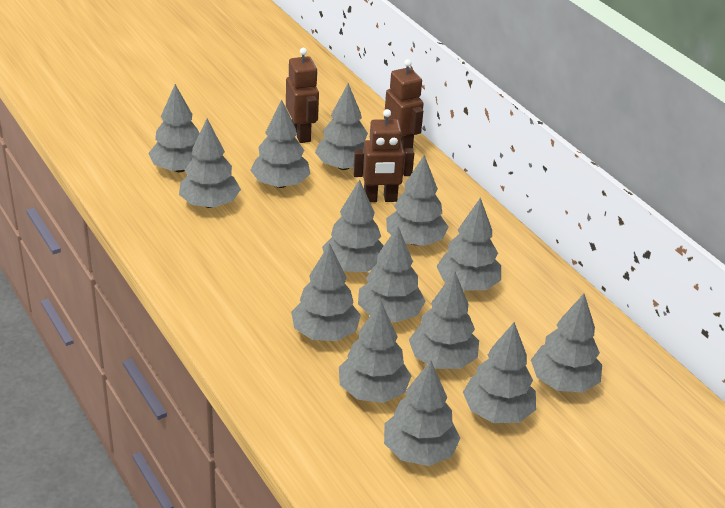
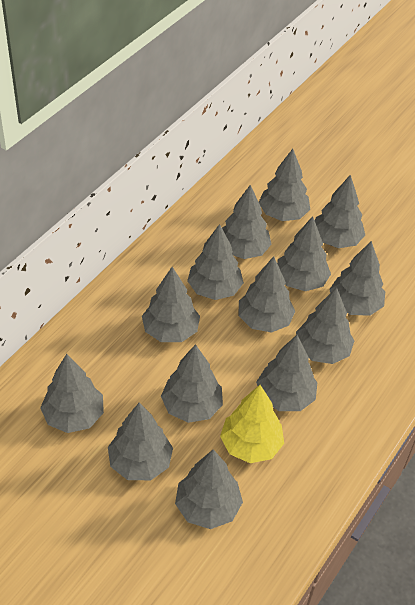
brown robot: [286,48,319,143] [353,109,414,202] [384,59,424,151] = 3 -> none = 0
yellow tree: none = 0 -> [220,385,284,463] = 1

